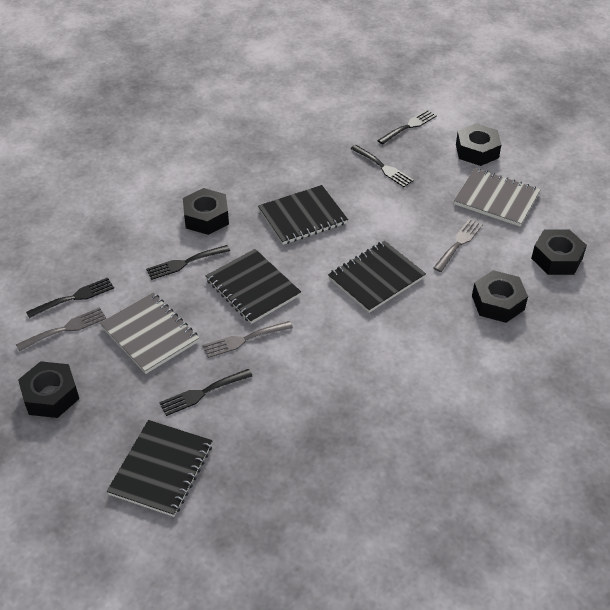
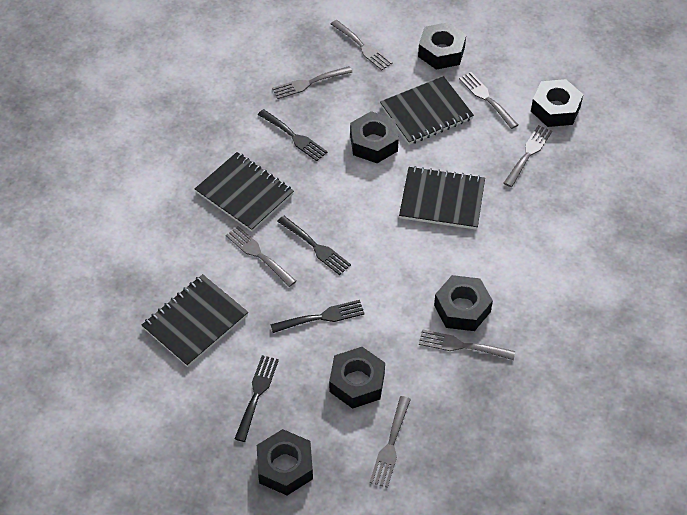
black fork: [26,278,114,318] [146,245,230,280] [159,369,252,416] [351,145,414,187] [377,110,437,145] = 5 -> [235,355,279,442] [258,109,327,161] [270,300,365,333] [277,216,351,275] = 4
black nut: [18,361,79,418] [183,188,229,235] [456,124,502,166] [472,270,528,323] [531,229,587,275] = 5 -> [257,429,313,495] [329,347,385,409] [350,111,399,163] [418,22,466,70] [434,275,493,331] [531,79,584,127] = 6
grey fork: [16,307,106,351] [202,321,293,358] [433,219,483,272] = 3 -> [226,226,296,287] [272,66,353,99] [331,20,393,70] [370,396,411,488] [419,329,515,360] [459,72,518,129] [504,125,552,187] = 7
grey notebook: [100,293,199,374] [454,168,541,227] = 2 -> none = 0

